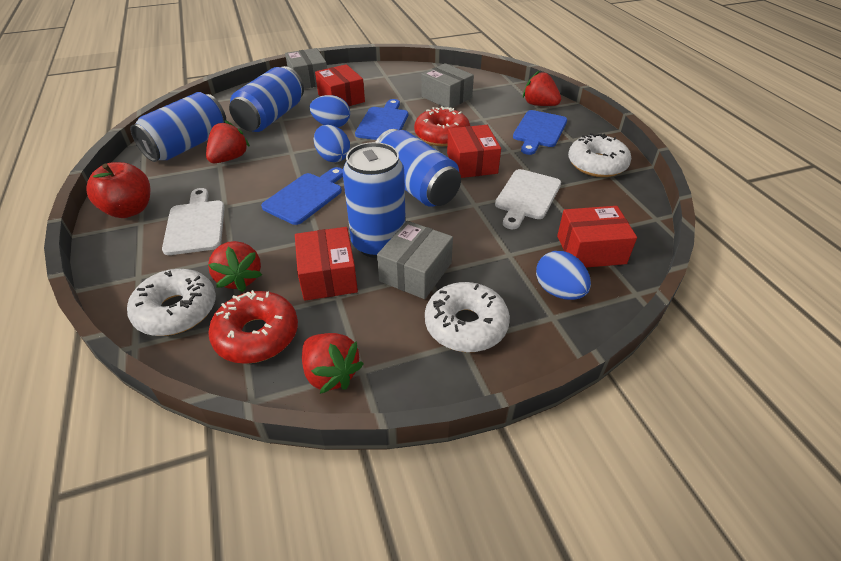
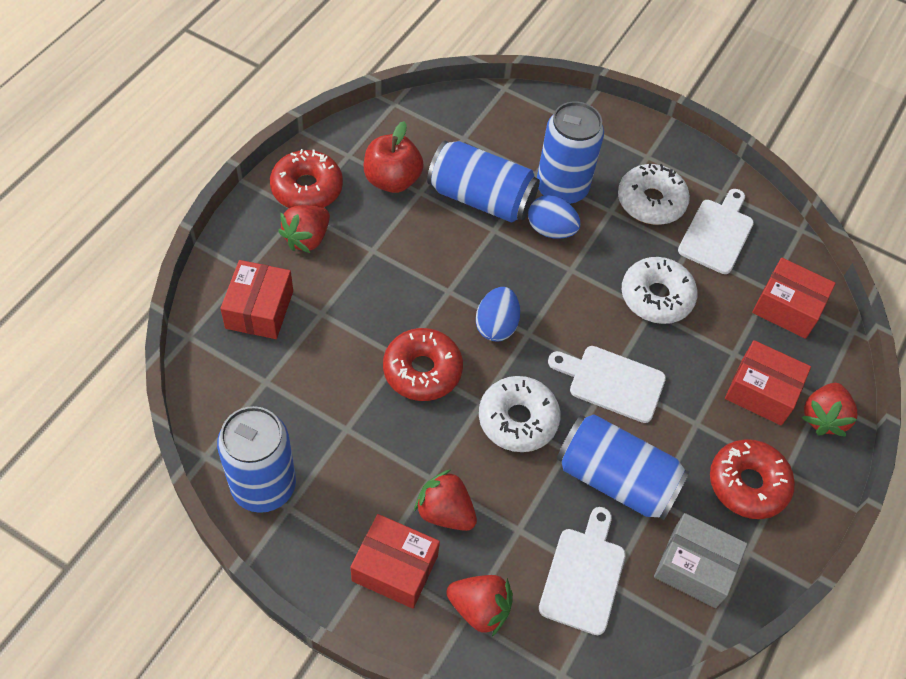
blue cutting board: [261,167,343,225] [355,99,408,140] [513,110,567,155] = 3 -> none = 0
blue egg: [310,95,350,127] [314,125,350,162] [536,251,591,300] = 3 -> [476,287,520,342] [528,195,581,239] = 2
grey box: [285,48,327,89] [377,221,453,299] [421,63,474,108] = 3 -> [654,513,748,608] = 1
red donut: [208,290,298,364] [414,106,470,146] = 2 -> [270,149,343,208] [383,328,463,401] [710,439,795,519] = 3
white cutting board: [162,188,225,255] [495,169,561,229] = 2 -> [539,507,626,635] [548,346,666,423] [678,189,754,274] = 3

